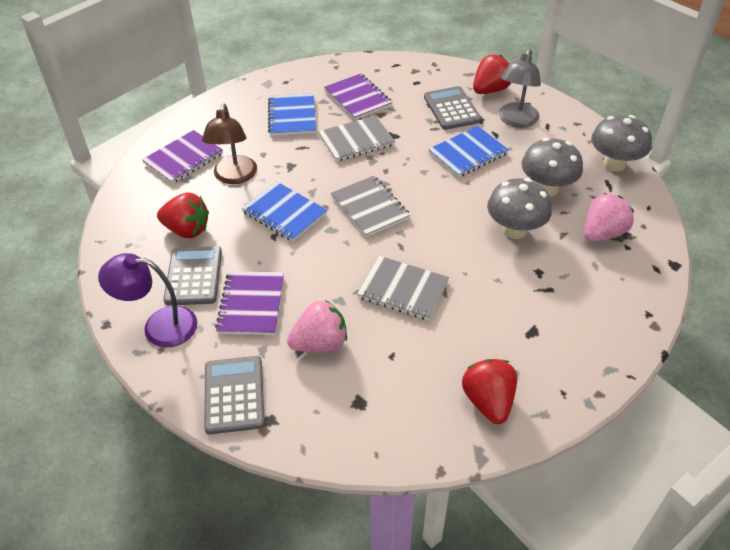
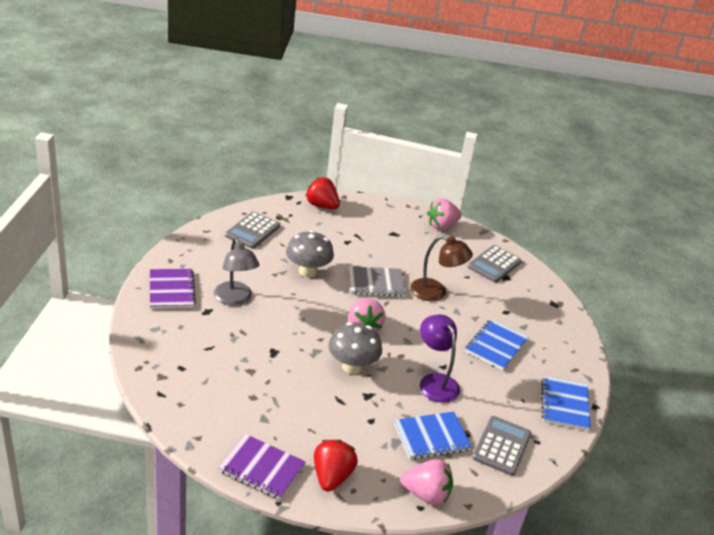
grey mushroom: [487,178,552,239] [522,138,583,196] [591,115,652,172] = 3 -> [286,230,334,277] [328,322,382,374] = 2
grey notebook: [318,115,395,162] [331,175,410,237] [357,256,449,320] = 3 -> [349,266,406,297] = 1
pink strawberry: [287,300,347,352] [584,193,634,242] = 2 -> [348,298,385,331] [401,459,453,505] [427,198,462,230] = 3
purple notebook: [142,130,223,184] [215,271,284,335] [324,73,393,120] = 3 -> [150,269,196,309] [219,434,306,500] = 2
red strawberry: [157,193,209,238] [462,359,517,424] [473,55,511,94] = 3 -> [305,177,340,209] [314,440,358,492] = 2

